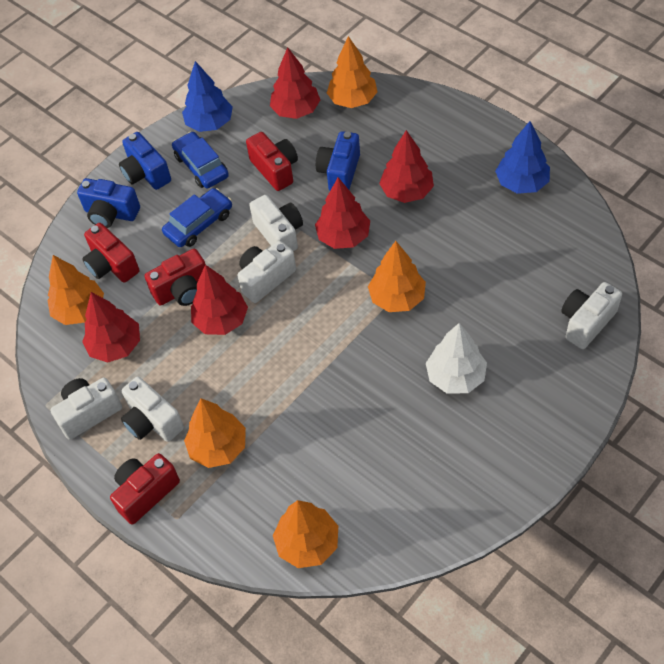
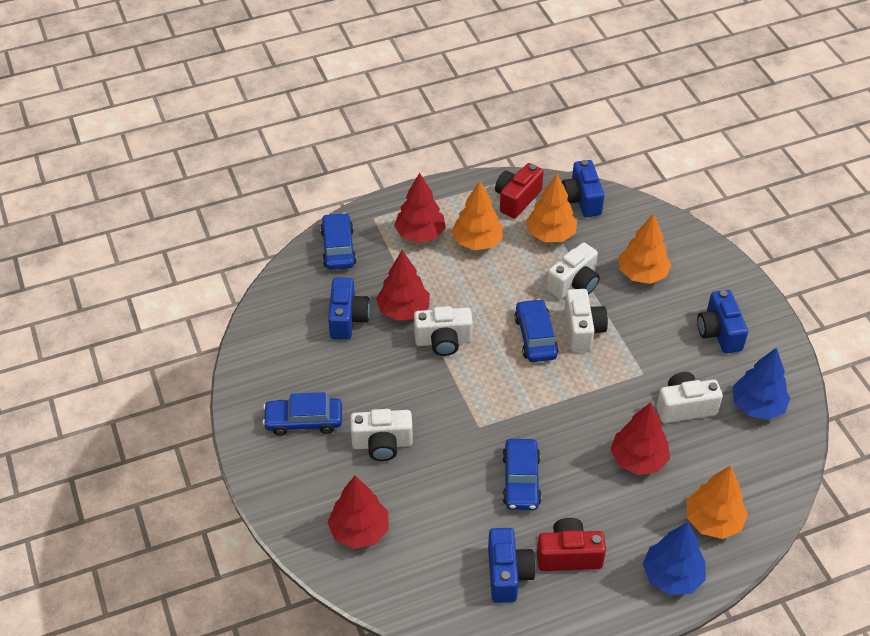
blue camera: [77,178,140,228] [119,132,171,190] [316,131,360,191] = 3 -> [328,277,370,340] [488,528,536,603] [562,160,604,217] [697,290,748,353] = 4
blue car: [162,188,232,247] [172,132,229,188] = 2 -> [263,392,342,436] [320,213,356,270] [502,439,542,510] [514,299,559,362] = 4
orange tree: [47,255,104,325] [184,398,246,468] [273,500,338,568] [327,36,377,108] [368,241,426,312] = 5 -> [451,181,503,250] [526,174,577,242] [619,213,671,284] [687,465,748,539] = 4
red camera: [82,223,139,283] [110,453,180,524] [145,249,206,306] [246,132,298,191] = 4 -> [495,163,544,219] [537,518,606,571] = 2
red tree: [82,292,140,363] [191,265,248,335] [270,47,320,119] [315,177,370,249] [379,130,434,203] = 5 -> [327,476,389,549] [376,250,430,320] [394,173,446,243] [610,402,670,475] = 4
white tree: [426,323,487,393] = 1 -> none = 0

